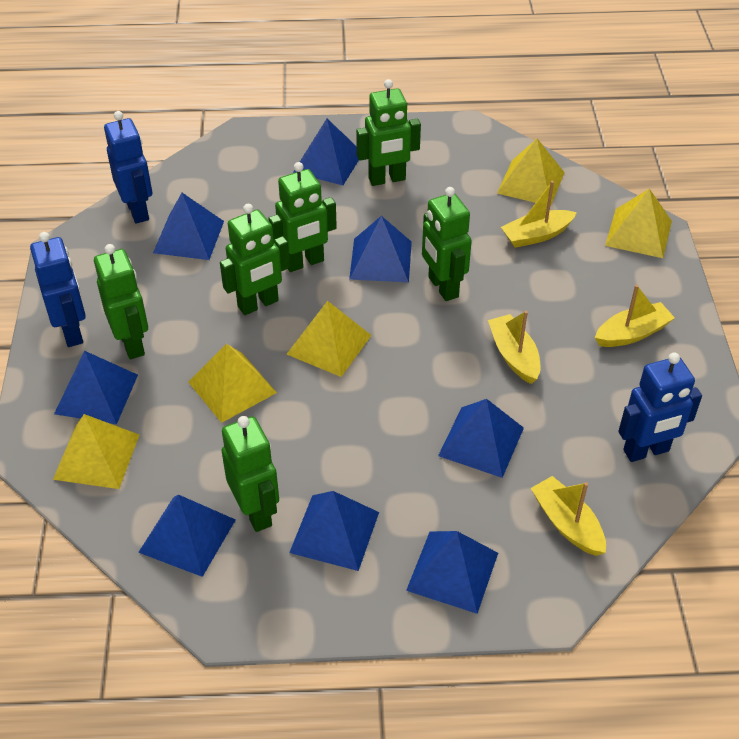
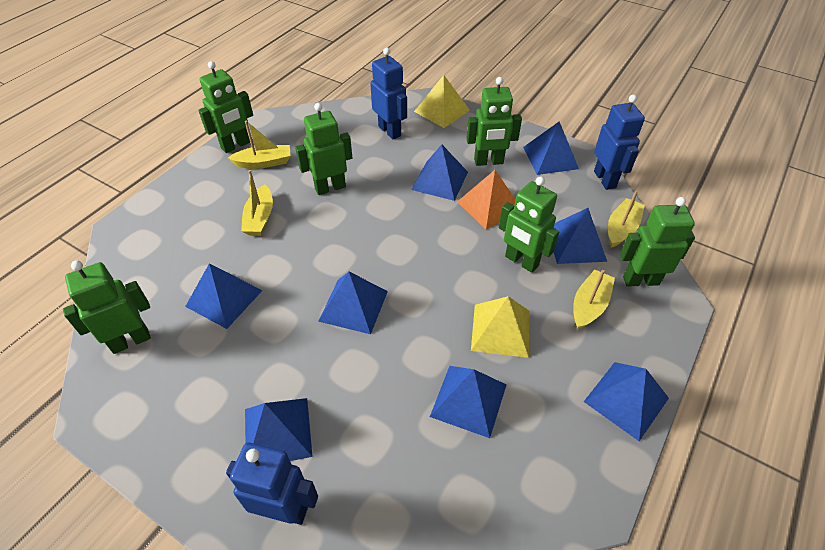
orange pyramid: none = 0 -> [457,170,516,230] = 1
yellow pyramid: [53,414,139,489] [188,344,277,423] [286,301,372,377] [497,139,565,206] [605,189,672,258] = 5 -> [414,75,470,128] [471,296,530,358] = 2

